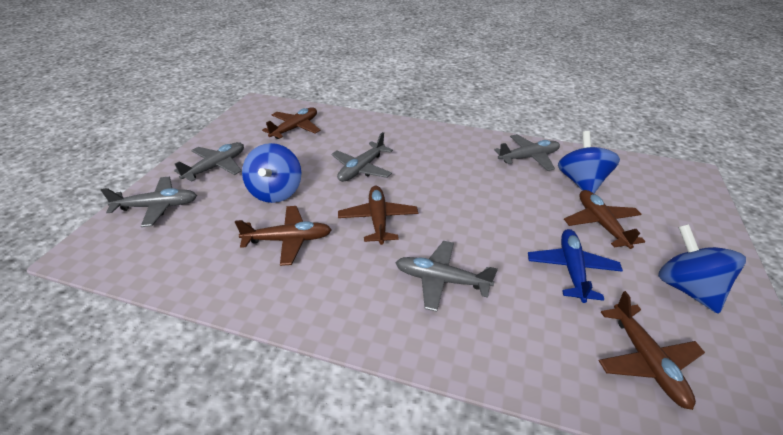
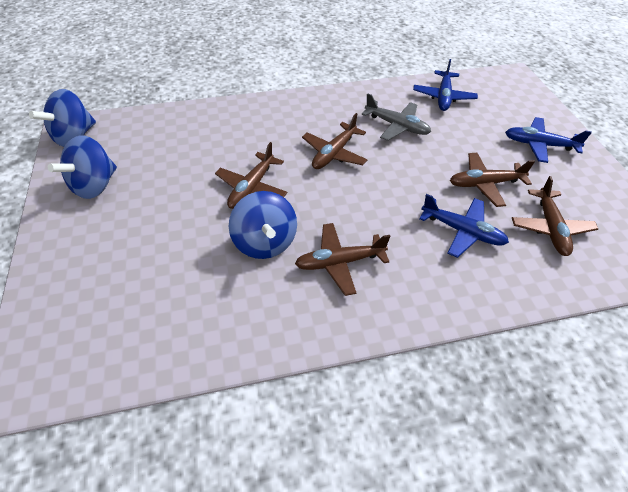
blue plane: [528,229,623,303] = 1 -> [413,59,478,111] [419,194,509,258] [505,117,592,163] = 3
grey plane: [101,177,197,227] [174,142,244,182] [331,132,393,182] [395,241,498,312] [494,134,560,171] = 5 -> [362,93,431,141] = 1

